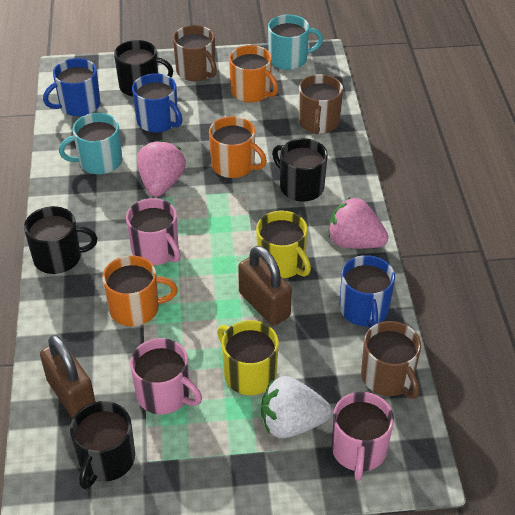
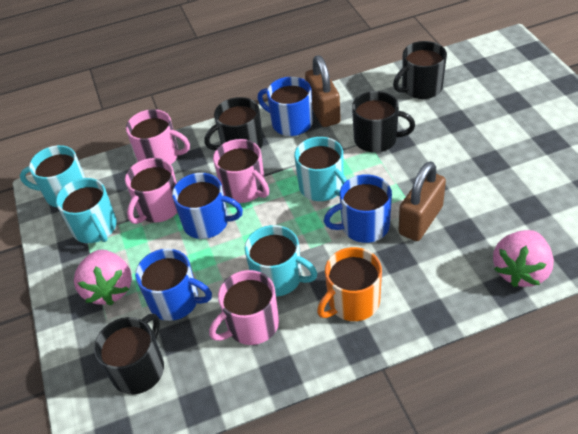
blue mug: [43,58,100,116] [132,73,182,133] [340,255,395,328] = 3 -> [135,249,212,321] [172,173,243,239] [258,77,313,136] [324,174,392,243] = 4
brown mug: [173,25,217,81] [299,74,343,134] [361,321,421,399] = 3 -> none = 0
orange mug: [102,256,178,326] [209,116,267,178] [229,45,278,103] = 3 -> [317,247,382,321] = 1
pink mug: [126,198,181,265] [130,338,202,414] [331,392,394,481] = 3 -> [125,158,178,224] [126,109,190,164] [209,270,279,345] [213,139,269,203] = 4
turquoise mug: [59,113,122,174] [268,14,323,70] = 2 -> [20,145,85,207] [56,178,117,243] [245,225,317,297] [294,137,347,201] = 4
white strawberry: [261,376,332,438] = 1 -> none = 0
yellow mug: [217,320,279,395] [256,210,311,278] = 2 -> none = 0

